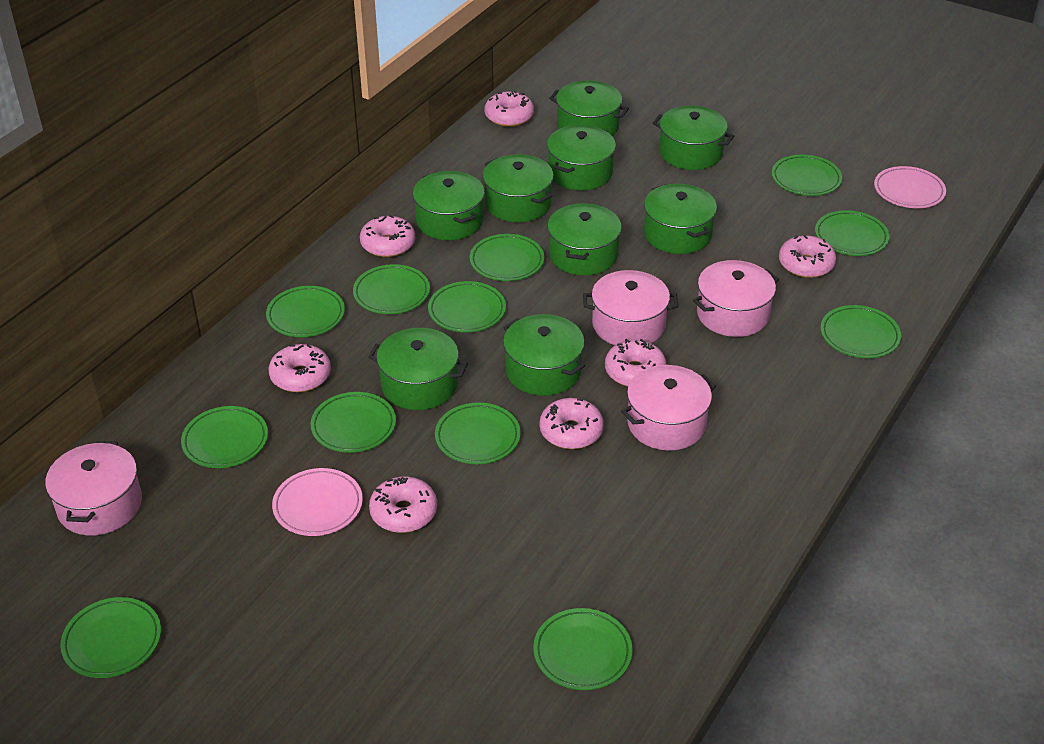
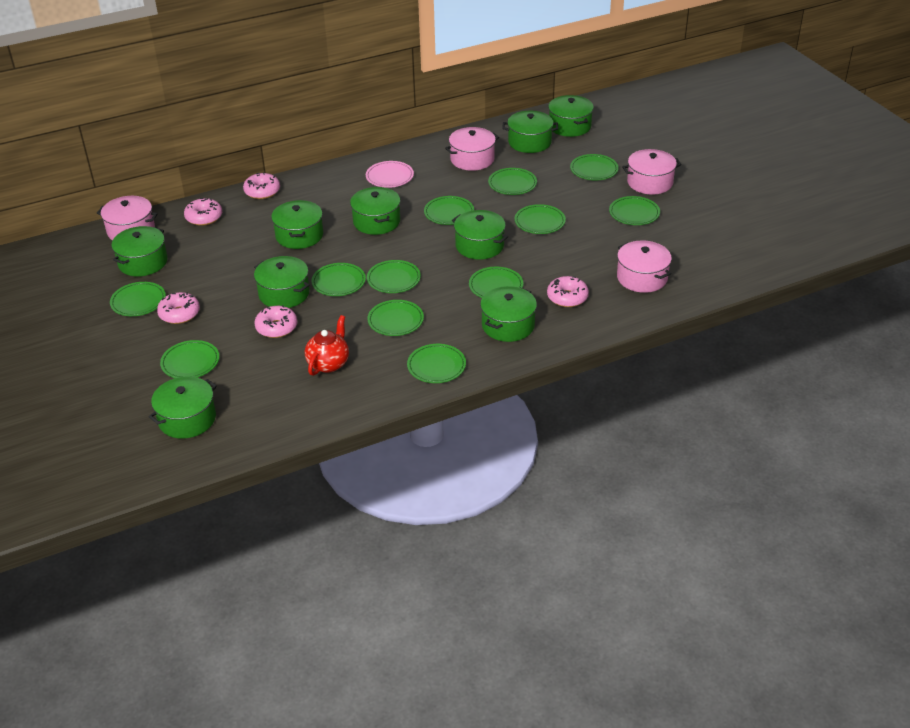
pink donut: [269,344,331,392] [360,215,415,257] [369,477,437,533] [485,90,534,127] [539,398,604,449] [605,339,666,387] [779,235,836,278] = 7 -> [157,292,200,324] [184,198,222,226] [243,173,280,199] [254,305,297,338] [547,276,589,307] = 5
pink plate: [272,468,363,536] [874,166,946,208] = 2 -> [366,161,414,188] = 1
red teapot: none = 0 -> [305,315,349,376] = 1

